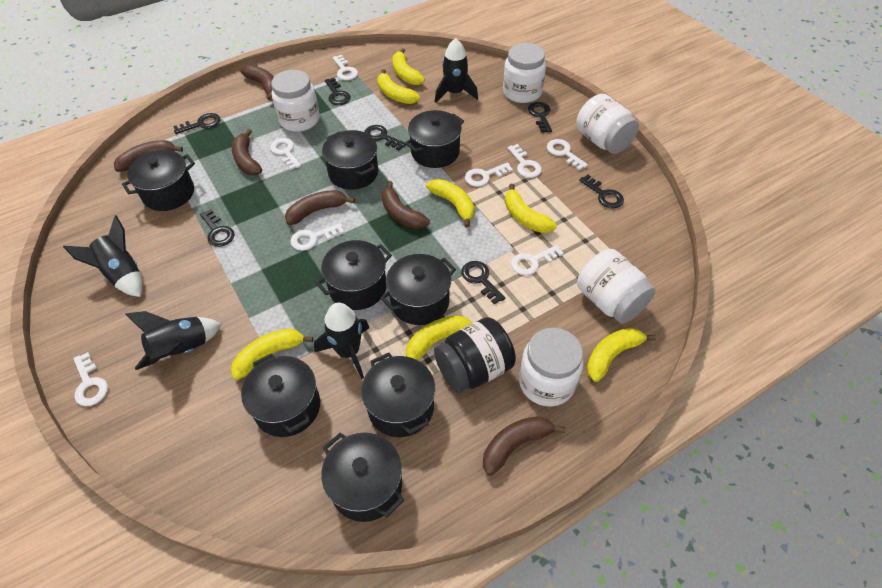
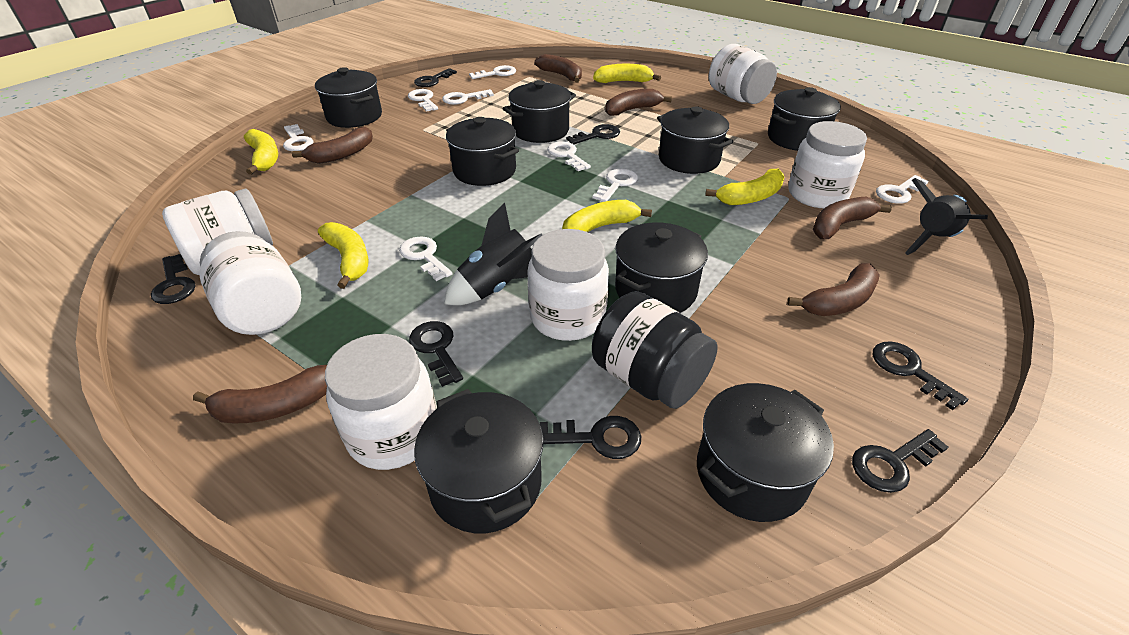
black rocket: [63,216,143,297] [125,311,222,370] [314,303,369,379] [435,38,478,103] = 4 -> [444,202,542,305] [905,178,988,255] = 2
white jar: [271,70,320,132] [503,43,546,103] [519,328,584,407] [576,94,639,154] [577,249,656,324] = 5 -> [162,189,273,275] [200,231,301,335] [325,334,437,470] [527,229,609,341] [709,44,777,104] [788,121,867,208] = 6
yellow banana: [231,328,313,380] [377,69,420,104] [392,48,425,85] [406,315,472,360] [426,179,475,228] [505,184,557,233] [587,328,656,382] = 7 -> [244,129,278,175] [318,222,368,289] [562,200,652,232] [593,64,661,83] [705,169,784,205] = 5

